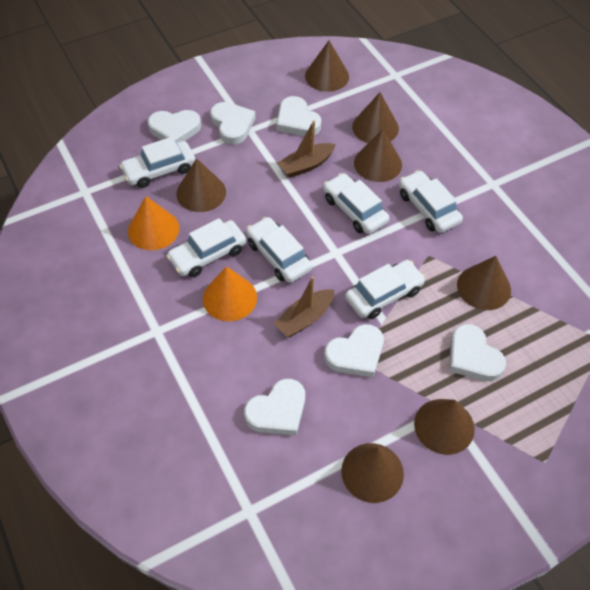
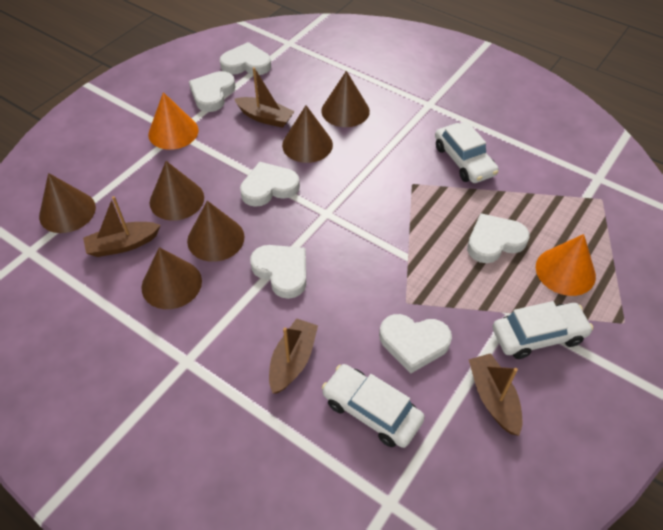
brown boat: [274,276,334,337] [278,120,336,178] = 2 -> [83,196,161,257] [234,67,295,128] [269,318,318,394] [468,353,522,436] = 4
brown cone: [176,158,226,212] [305,41,349,92] [341,443,404,503] [352,92,399,143] [354,129,402,182] [414,399,475,455] [457,256,511,310] = 7 -> [39,173,96,233] [141,247,202,309] [150,161,204,221] [187,201,244,262] [282,105,333,163] [321,71,370,127] = 6
white car: [119,137,195,188] [166,218,246,277] [246,217,312,283] [323,173,390,234] [345,260,426,319] [399,170,463,233] = 6 -> [322,364,425,448] [435,121,499,183] [493,301,593,359] = 3

